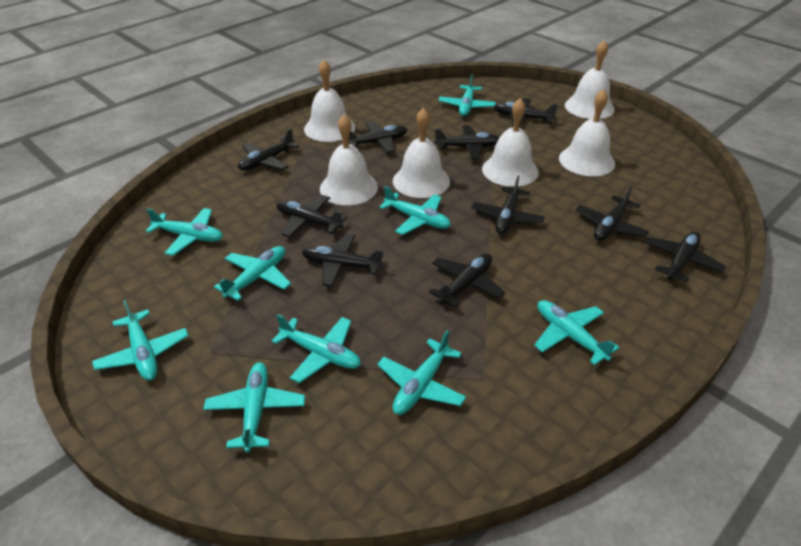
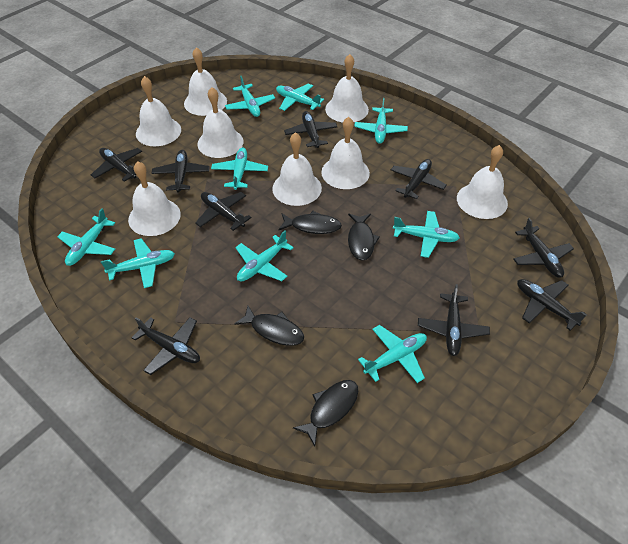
black fish: none = 0 -> [234,306,304,346] [278,211,342,234] [293,380,359,447] [348,214,380,261] = 4
black plane: [238,128,300,171] [277,195,347,238] [302,233,384,287] [349,121,408,153] [429,254,505,308] [434,125,500,159] [472,176,545,234] [494,98,558,127] [575,186,650,241] [644,231,726,282] = 10 -> [91,148,142,182] [132,317,200,375] [152,150,209,193] [195,192,252,231] [284,111,337,148] [391,159,446,199] [418,284,490,356] [513,218,574,278] [517,279,587,331] = 9
white bell: [304,60,355,142] [320,115,378,205] [393,108,450,198] [482,98,539,187] [559,89,615,176] [565,40,615,119] = 6 -> [128,161,181,236] [136,76,181,146] [184,47,227,116] [197,87,244,158] [272,132,322,206] [321,117,370,189] [325,54,369,122] [457,145,508,219] = 8

